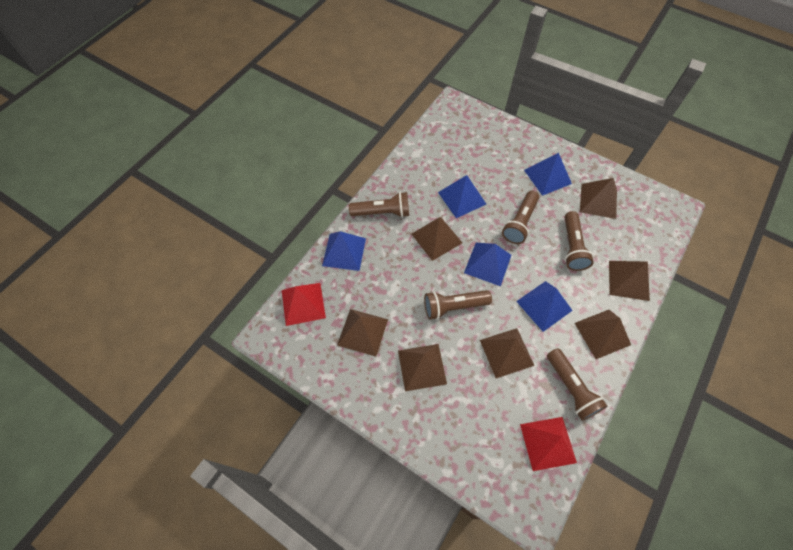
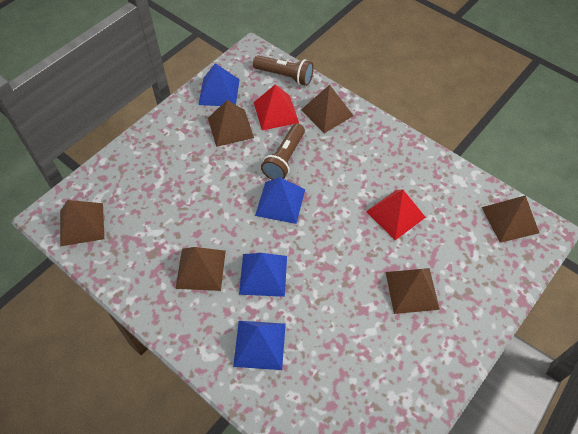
blue pyramid: [322,231,366,271] [438,175,486,218] [464,243,511,286] [516,281,573,332] [524,153,572,196] = 5 -> [198,63,240,106] [233,321,286,370] [239,253,287,297] [255,177,305,224] = 4
brown flashlight: [349,192,409,218] [424,290,492,320] [502,190,539,244] [547,348,607,421] [565,211,594,271] = 5 -> [253,55,314,86] [261,123,305,180] = 2
brown pyramid: [337,309,388,357] [398,344,447,391] [412,217,462,261] [480,328,535,378] [575,310,631,359] [580,178,617,219] [609,261,650,301] = 7 -> [60,200,104,247] [175,247,226,291] [208,100,254,147] [301,85,354,133] [386,268,440,314] [482,195,539,243] = 6

